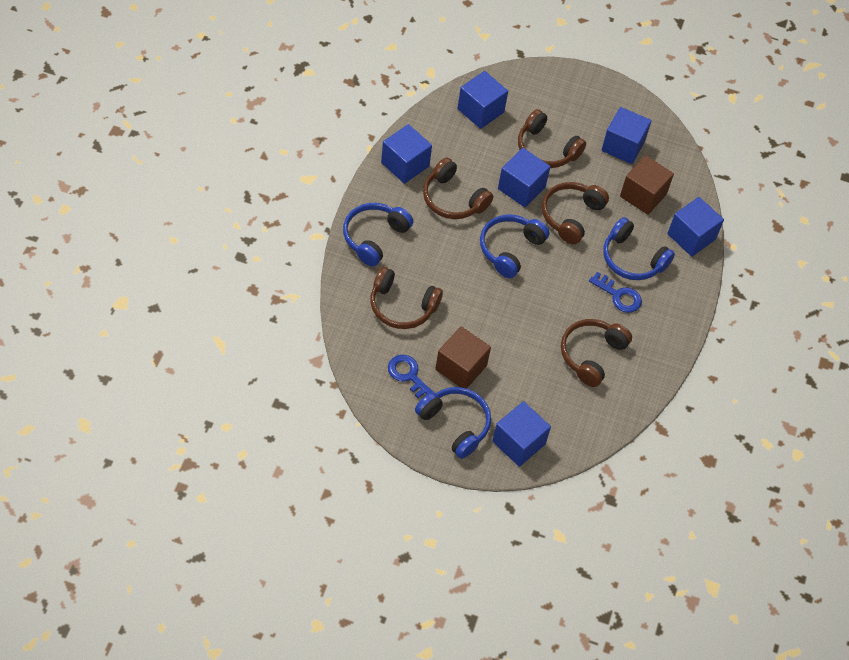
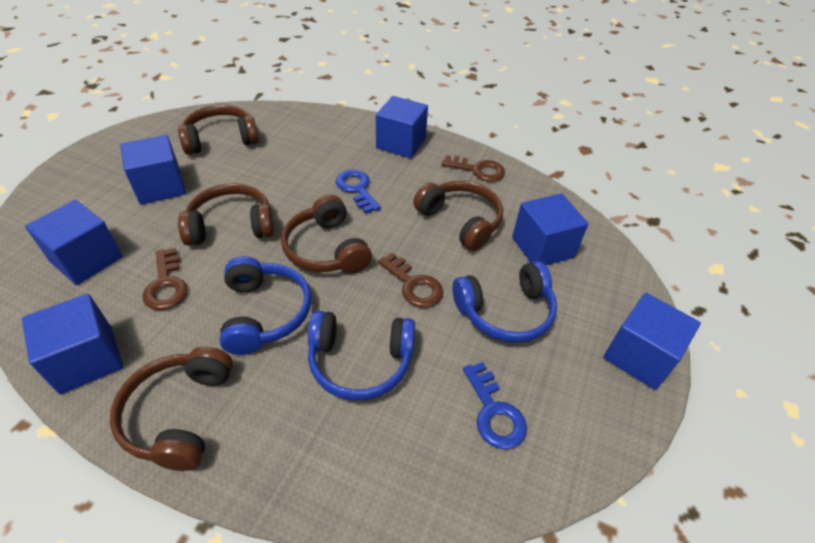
blue headphones: [343,203,413,267] [415,387,491,459] [480,214,550,278] [603,217,675,280] = 4 -> [220,256,311,355] [308,311,415,401] [453,261,557,343] = 3
brown cube: [435,326,491,389] [620,155,674,215] = 2 -> none = 0
brown key: none = 0 -> [143,248,188,310] [378,253,443,308] [442,155,505,182] = 3

